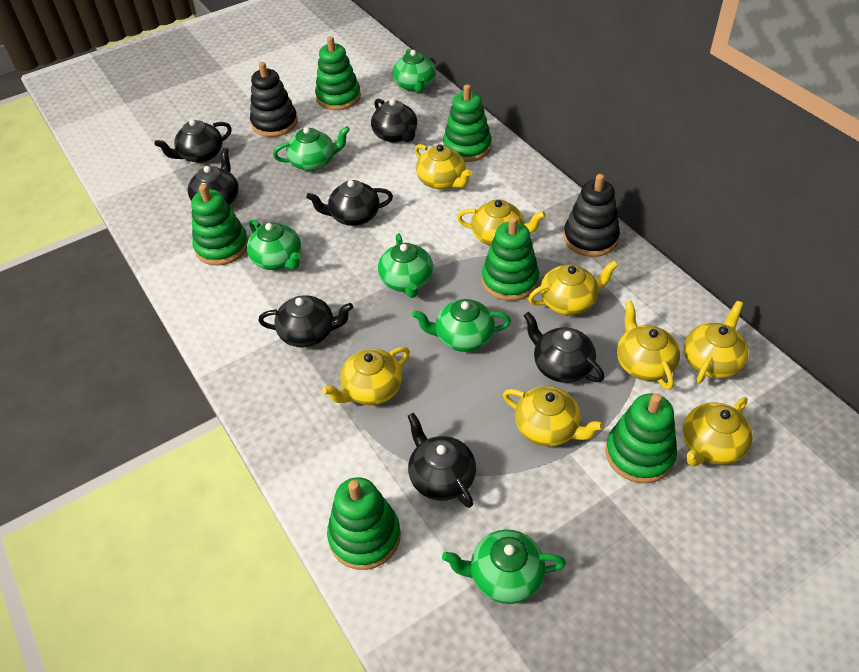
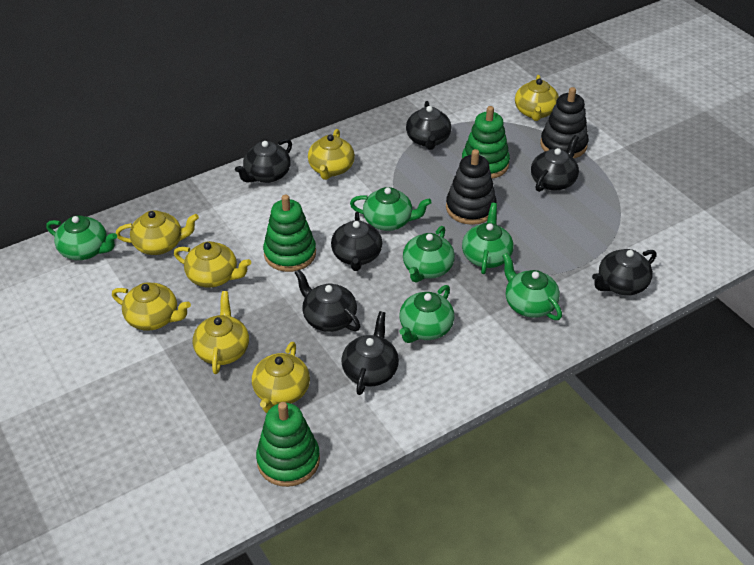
green stacking toy: [191,184,248,265] [315,36,361,110] [327,477,401,570] [443,84,492,162] [482,217,539,301] [605,393,677,483] = 6 -> [256,402,320,487] [263,194,316,272] [462,106,510,179] = 3
yellow teapot: [322,347,410,405] [415,144,472,189] [457,200,546,246] [503,386,604,446] [528,260,618,315] [617,301,680,390] [683,397,753,466] [684,301,749,384] = 8 -> [112,282,191,331] [116,210,199,255] [174,241,251,288] [193,291,249,374] [252,342,310,413] [308,129,355,180] [515,75,559,121] = 7

